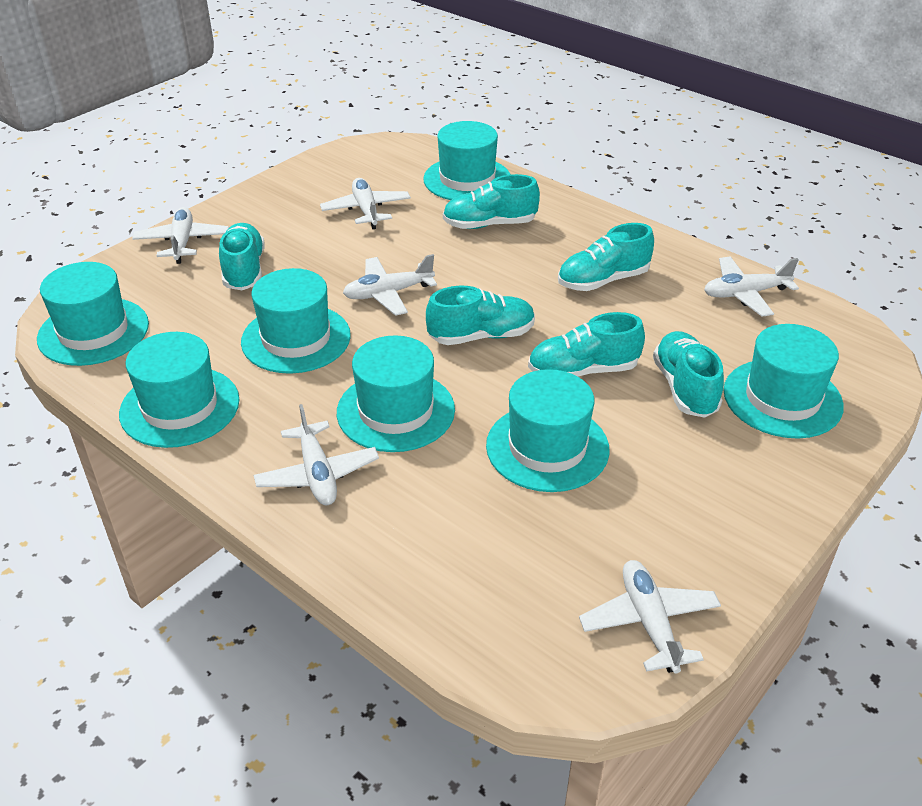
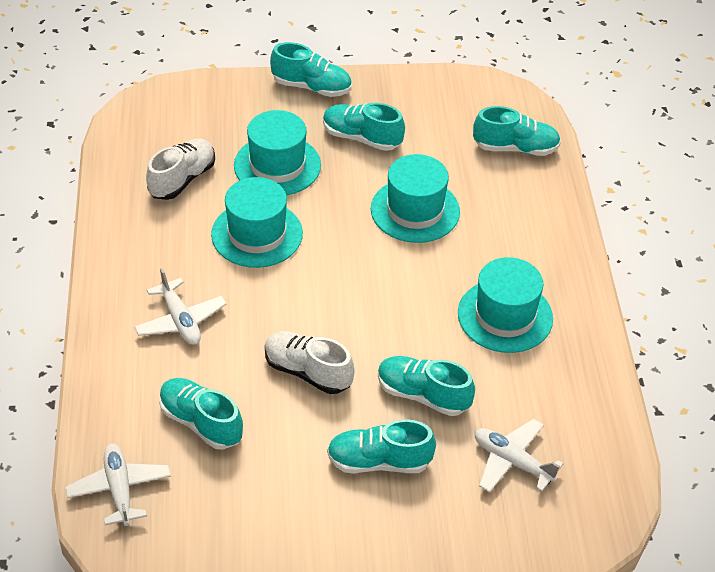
turquoise hat: [37,262,149,366] [119,332,240,448] [241,268,351,374] [337,335,455,452] [423,121,511,200] [486,369,610,492] [723,324,844,439] = 7 -> [211,177,303,268] [234,110,321,195] [371,154,460,243] [458,257,553,353] = 4
white plane: [132,207,229,264] [254,404,379,505] [320,178,411,229] [343,254,437,316] [579,560,721,674] [704,257,799,317] = 6 -> [65,443,171,526] [134,268,226,345] [475,419,564,492] = 3
white shoe: none = 0 -> [146,139,215,200] [265,331,355,394] = 2

